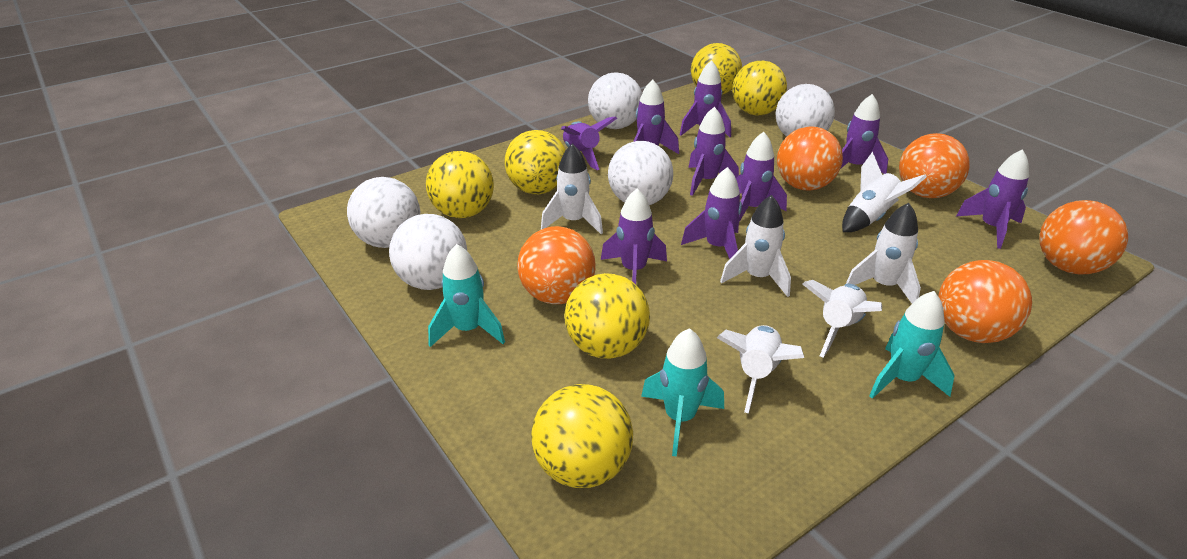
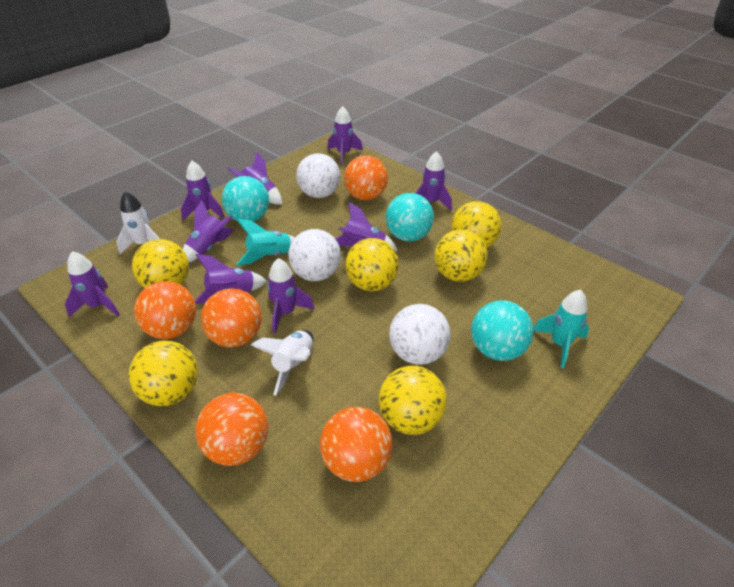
turquoise ball: none = 0 -> [222,176,269,222] [386,193,434,242] [471,300,534,361] = 3
turquoise rocket: [428,244,505,347] [641,328,724,457] [869,291,955,399] = 3 -> [236,218,295,266] [533,290,589,368] = 2
white ball: [347,177,420,248] [389,214,467,290] [588,72,642,129] [608,141,673,205] [776,84,835,137] = 5 -> [288,229,341,281] [296,153,340,198] [389,304,450,365] = 3
white rocket: [541,144,603,234] [717,325,804,413] [720,195,791,297] [802,280,882,358] [842,152,927,232] [846,203,921,303] = 6 -> [117,191,160,254] [251,330,313,396] = 2

